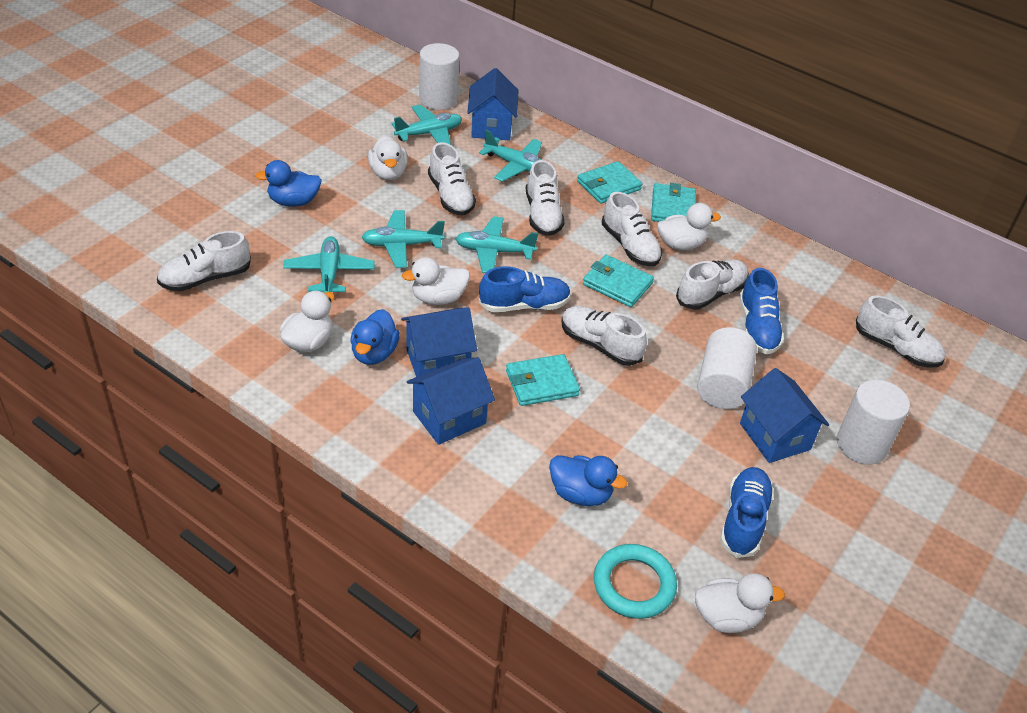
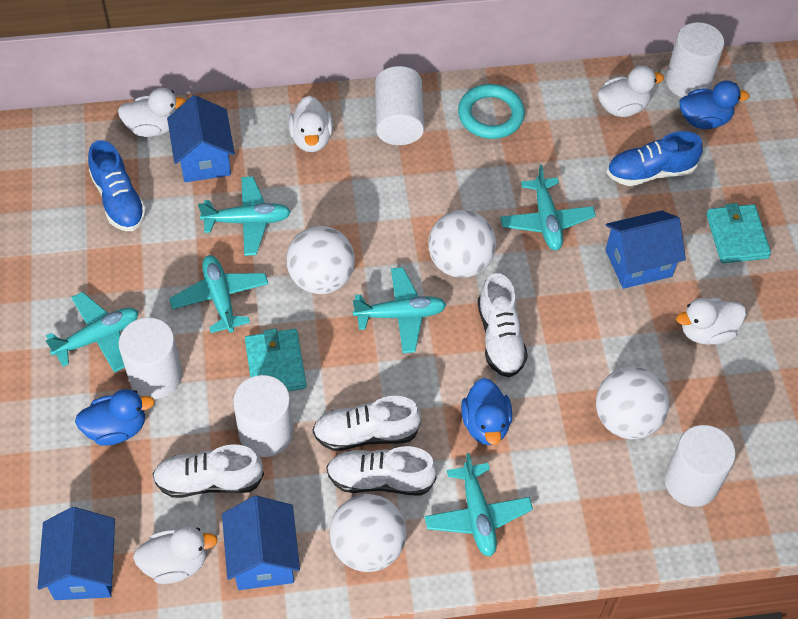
blue shoe: [479,267,571,312] [720,467,774,558] [739,268,784,354] = 3 -> [88,140,146,231] [607,131,703,186] = 2
turquoise plane: [283,236,375,293] [362,210,445,268] [392,105,462,145] [455,216,538,273] [479,130,542,182] = 5 -> [46,292,138,373] [169,255,269,333] [198,176,291,256] [353,267,446,353] [424,453,533,557] [500,165,596,250] = 6
turquoise wallet: [506,354,580,406] [577,161,642,204] [583,255,654,307] [651,183,696,222] = 4 -> [245,328,306,391] [706,203,771,263] = 2
white ball: none = 0 -> [286,226,355,294] [330,494,406,572] [428,210,496,278] [596,367,669,439] = 4
white cylinder: [419,43,460,110] [697,327,757,409] [837,380,910,465] = 3 -> [119,318,182,399] [233,375,293,457] [375,66,424,145] [664,425,736,507] [666,22,724,97] = 5
white shoe: [157,231,251,291] [428,142,476,216] [526,160,565,236] [561,306,647,366] [602,192,662,266] [676,259,749,309] [856,295,945,367] = 7 -> [152,444,264,498] [313,396,421,451] [326,446,437,495] [478,273,528,377] = 4

